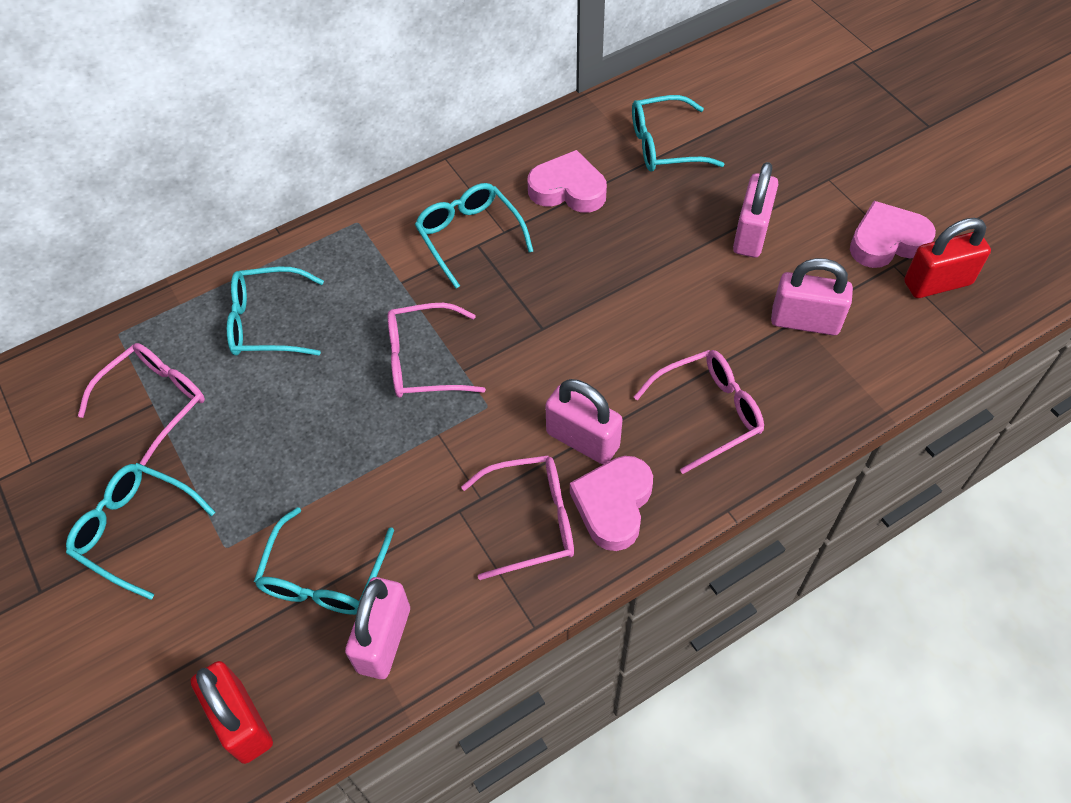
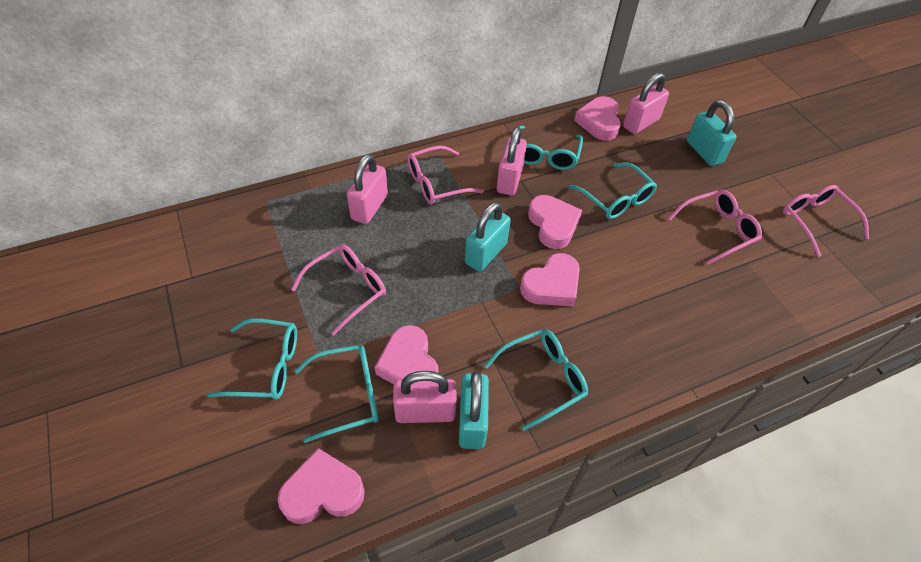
pink heart: [527,150,607,213] [570,456,653,551] [850,201,936,268] = 3 -> [277,448,365,524] [375,325,439,384] [520,253,580,307] [528,195,582,249] [574,96,621,141] = 5
red padlock: [191,661,273,764] [904,218,991,298] = 2 -> none = 0
turquoise padlock: none = 0 -> [459,371,489,449] [465,202,511,272] [687,100,737,166] = 3

